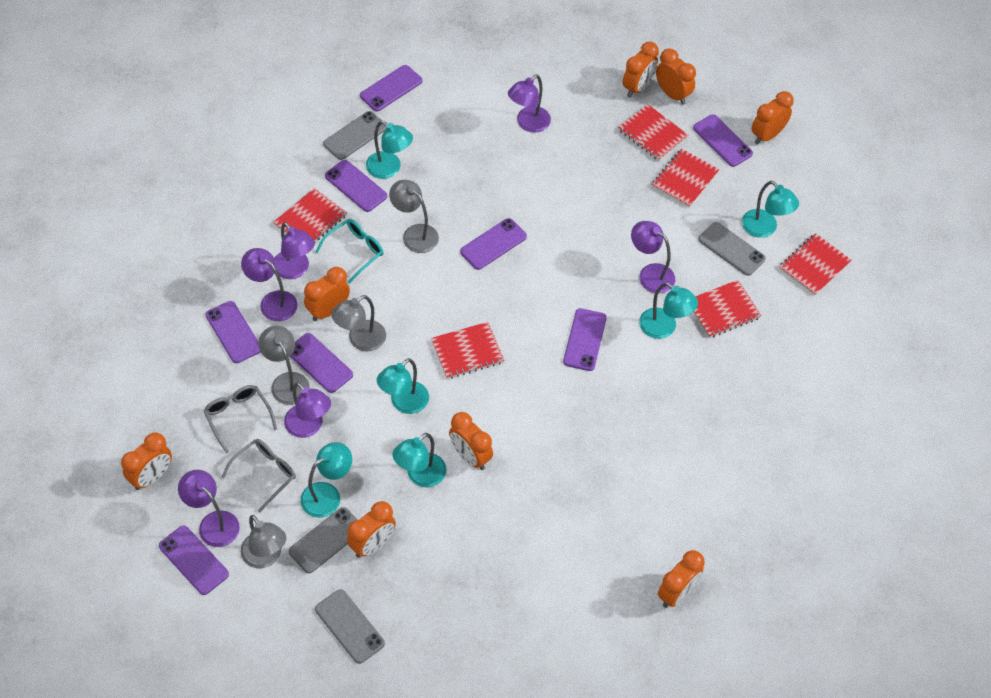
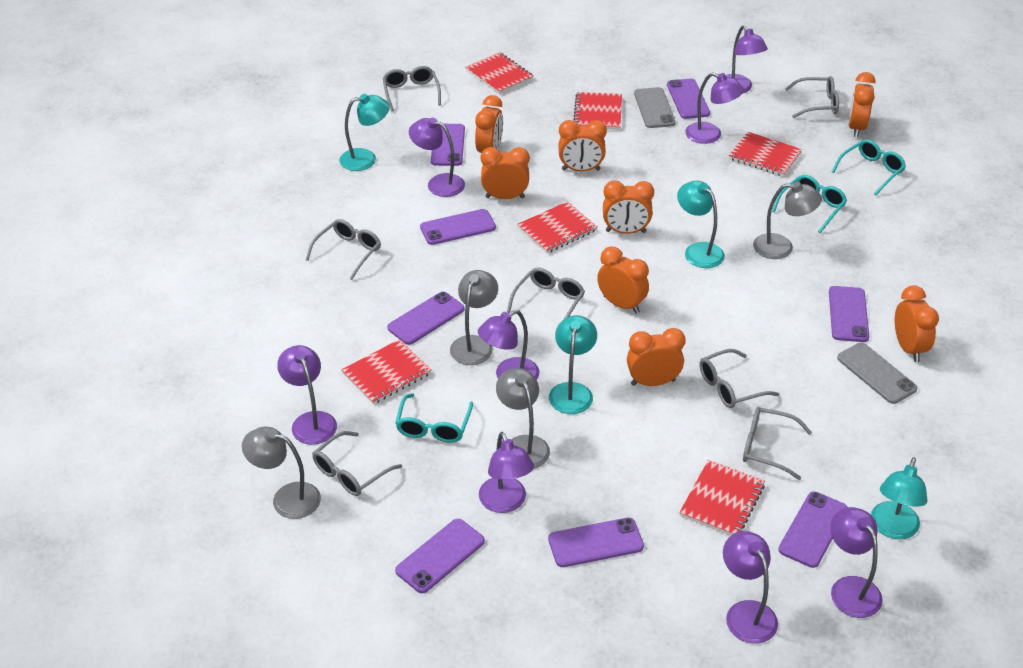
grey glasses: [204,385,277,453] [221,439,296,513] = 2 -> [306,219,381,280] [312,431,402,496] [383,66,441,111] [507,268,585,320] [700,349,779,408] [743,407,812,480] [785,76,839,118] = 7
grey phone: [289,507,358,573] [315,589,385,664] [323,111,386,160] [698,222,766,276] = 4 -> [634,87,676,128] [837,343,918,404] = 2
purple lamp: [178,470,240,547] [241,248,298,321] [274,222,315,279] [284,382,331,438] [508,75,551,133] [631,221,675,293] = 6 -> [277,345,337,445] [409,118,465,197] [478,310,539,380] [479,432,534,513] [685,72,744,144] [723,531,778,644] [726,25,768,93] [830,507,883,618] = 8
turquoise glasses: [316,219,384,283] = 1 -> [395,393,473,443] [772,175,847,233] [832,139,906,195] = 3
turquoise lamp: [301,442,352,518] [366,121,413,179] [377,358,429,414] [392,433,446,487] [639,283,698,339] [742,181,799,238] = 6 -> [339,94,390,171] [549,315,597,414] [677,181,725,268] [871,458,927,539] = 4

